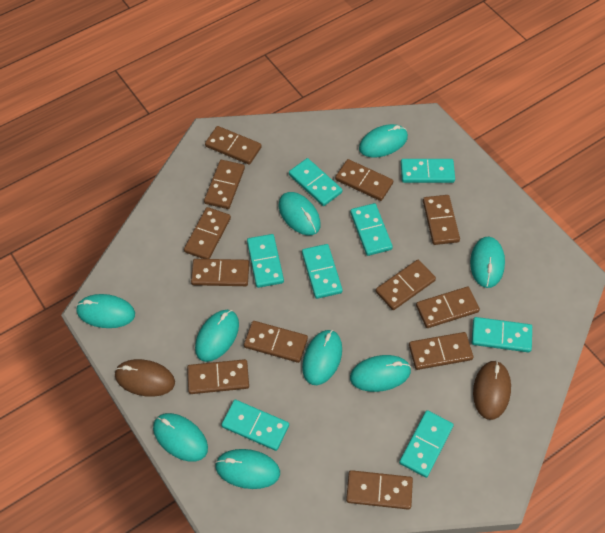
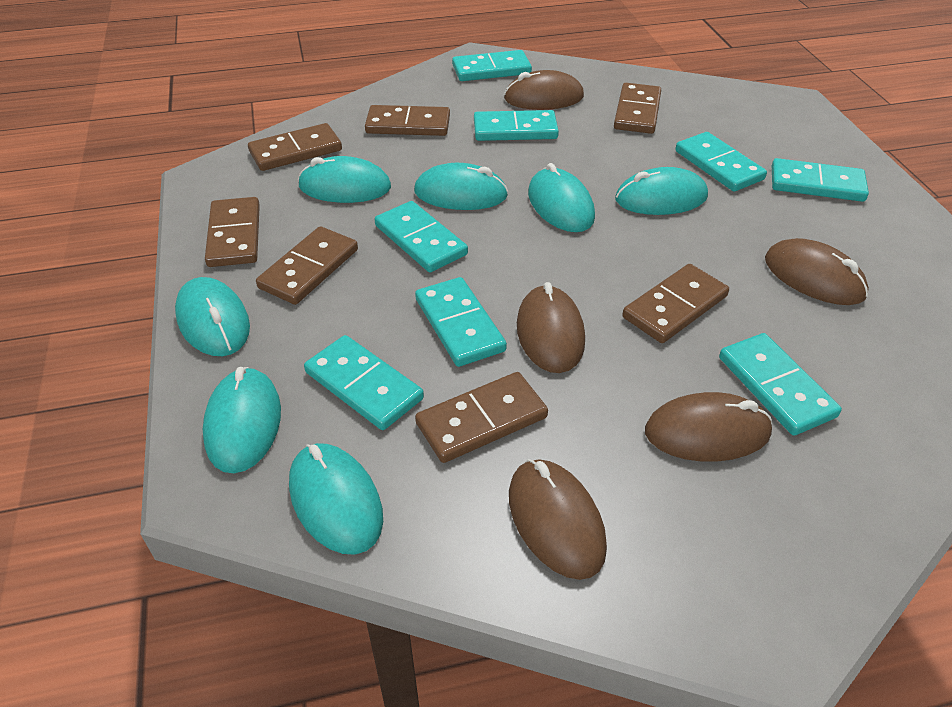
brown domino: [184,207,231,259] [187,359,249,394] [191,259,249,286] [204,160,245,209] [205,126,262,165] [244,321,308,363] [335,159,393,201] [346,470,413,510] [376,260,436,310] [409,332,473,370] [416,287,480,328] [423,195,460,245] = 12 -> [205,197,260,267] [248,123,342,171] [256,226,358,305] [365,105,450,136] [415,372,548,463] [614,83,661,134] [622,264,729,343] = 7
brown mouse: [115,359,175,397] [473,361,511,420] = 2 -> [504,70,584,110] [509,459,607,580] [517,282,585,373] [645,392,773,462] [765,238,869,305] = 5
turquoise mouse: [76,294,135,328] [153,413,208,462] [195,310,239,362] [215,449,280,489] [278,192,321,235] [302,330,342,385] [350,355,411,392] [359,124,408,158] [470,237,505,288] = 9 -> [175,277,250,356] [203,367,281,473] [289,443,383,555] [298,156,391,203] [414,163,508,210] [528,163,595,232] [615,167,708,215] = 7

